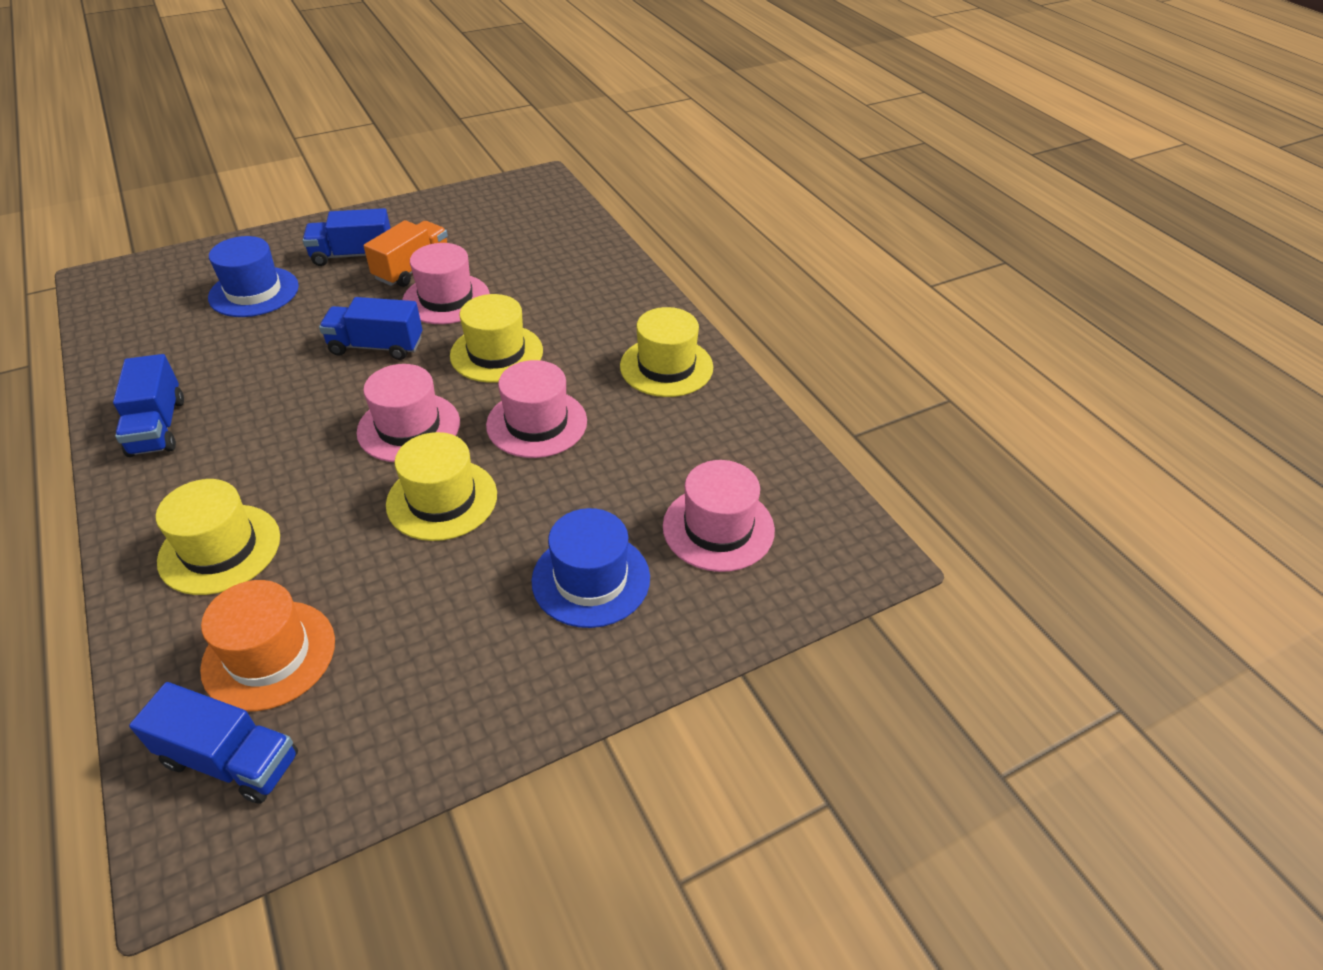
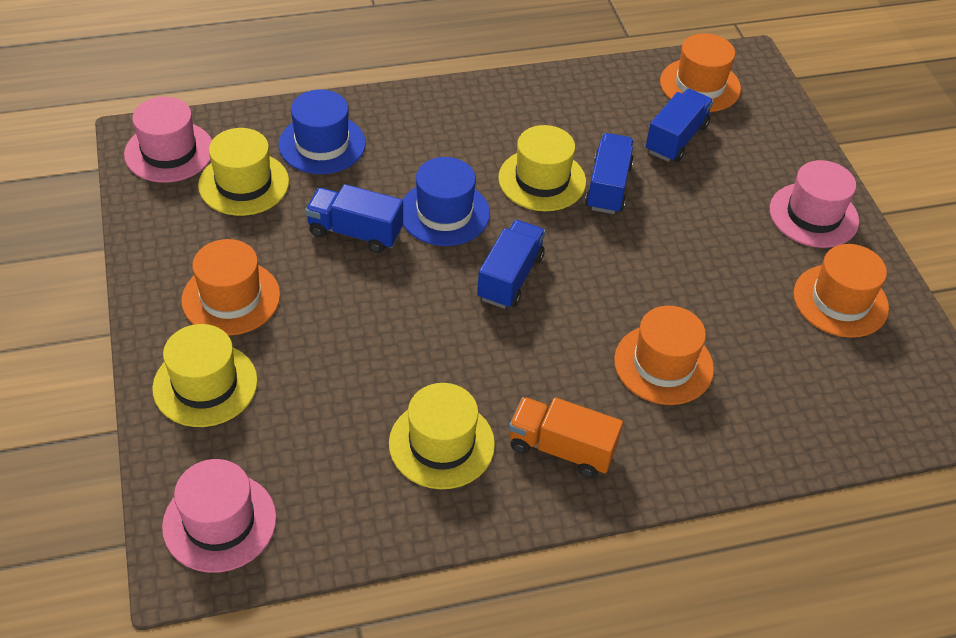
orange hat: [200,580,335,711] = 1 -> [181,239,280,336] [614,306,714,405] [660,33,741,112] [794,244,889,338] = 4
pink hat: [356,364,460,462] [402,243,490,324] [486,360,587,458] [663,460,775,572] = 4 -> [124,97,212,182] [162,459,277,573] [770,160,859,248] = 3

